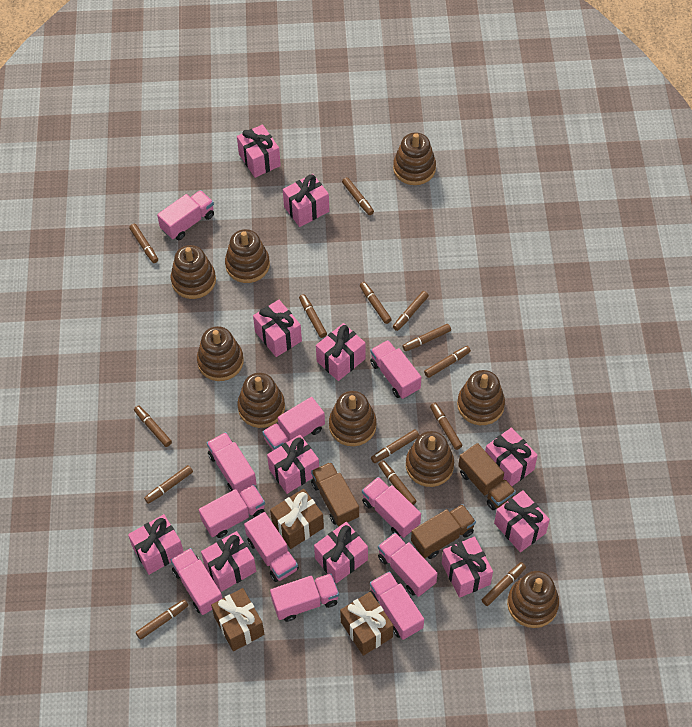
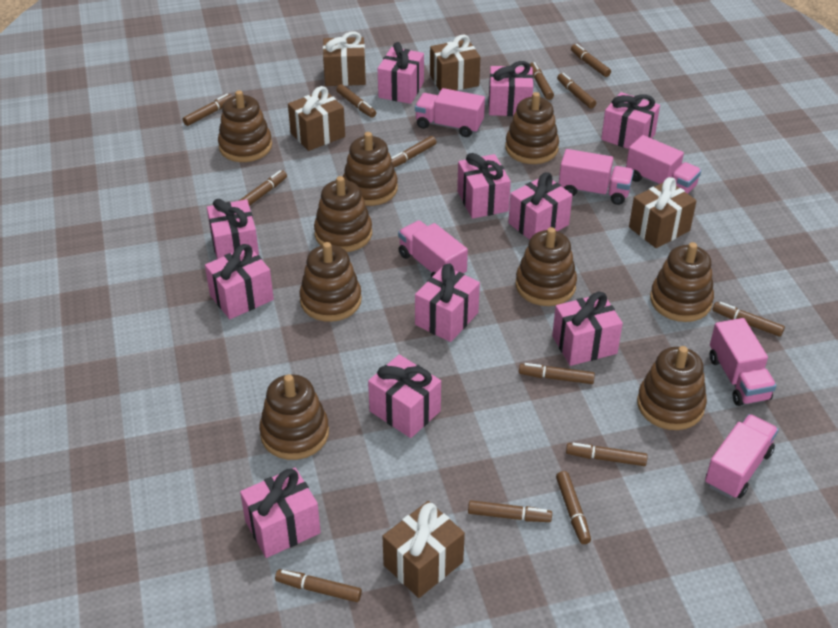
brown gift: [211,588,265,651] [270,489,324,549] [340,592,393,656] = 3 -> [288,86,345,151] [323,31,366,86] [382,501,465,598] [430,35,480,91] [629,177,696,248] = 5
brown marker: [129,224,158,263] [134,405,172,447] [136,600,188,640] [144,465,193,504] [299,294,327,338] [342,177,374,215] [360,282,392,324] [371,429,419,463] [378,460,416,505] [393,291,429,331] [403,324,451,351] [424,346,471,378] [430,403,462,450] [482,562,526,606] = 14 -> [183,94,233,126] [239,170,287,206] [275,569,362,602] [336,84,376,118] [391,136,436,168] [468,500,552,522] [519,363,595,384] [530,62,554,100] [556,471,591,544] [557,73,596,109] [566,443,648,466] [571,44,611,77] [713,302,785,337] = 13
brown truck: [311,462,359,526] [411,504,476,559] [458,443,516,510] = 3 -> none = 0
pink truck: [157,190,214,240] [171,548,223,615] [199,484,265,538] [207,432,257,493] [244,512,299,582] [262,397,325,450] [270,573,339,622] [362,477,421,538] [370,340,421,399] [370,571,424,640] [378,533,438,597] = 11 -> [398,220,468,277] [415,88,485,137] [559,149,634,205] [626,135,701,194] [705,414,778,499] [710,318,776,406] = 6

